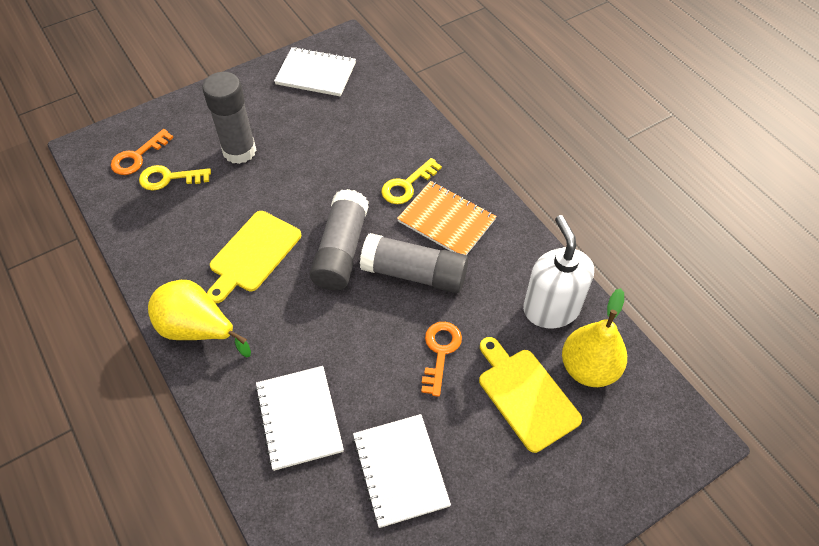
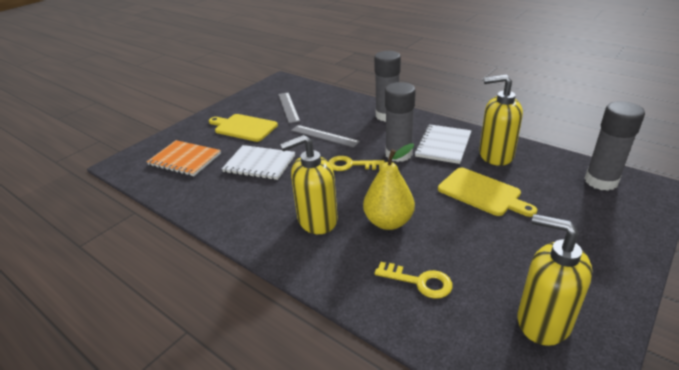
grey ruler: none = 0 -> [278,92,300,124] [291,125,360,148] = 2
orange key: [111,129,174,175] [421,322,462,397] = 2 -> none = 0
white notebook: [255,366,344,471] [274,47,356,97] [352,414,451,528] = 3 -> [222,145,295,180] [414,124,472,164] = 2
white soap dispenser: [523,215,594,328] = 1 -> none = 0
yellow pear: [148,280,251,358] [562,288,627,387] = 2 -> [363,143,415,230] = 1
yellow soap dispenser: none = 0 -> [280,135,338,234] [479,75,523,166] [518,214,592,346] = 3

